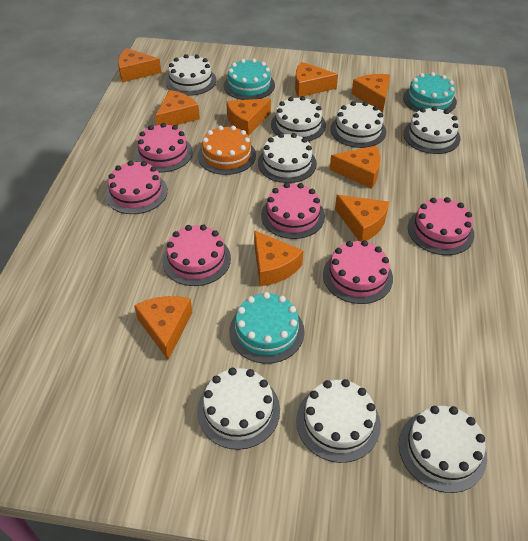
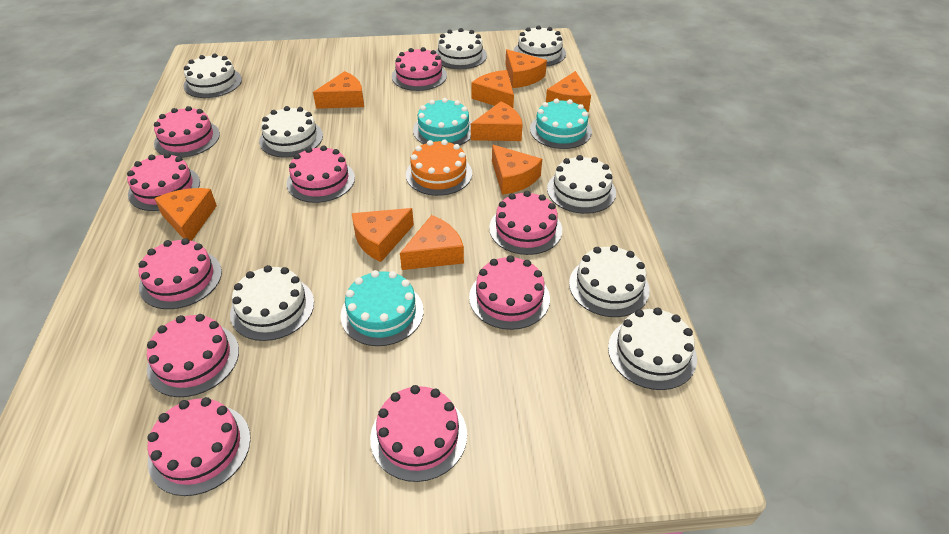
pink cake: [105,161,168,214] [135,123,193,172] [163,225,231,286] [261,183,325,239] [323,240,393,304] [408,197,474,255] = 6 -> [127,153,200,211] [138,238,222,309] [147,314,239,397] [147,397,251,496] [154,106,220,158] [287,145,355,203] [370,385,467,482] [392,47,447,91] [469,255,550,330] [489,191,562,255] = 10

